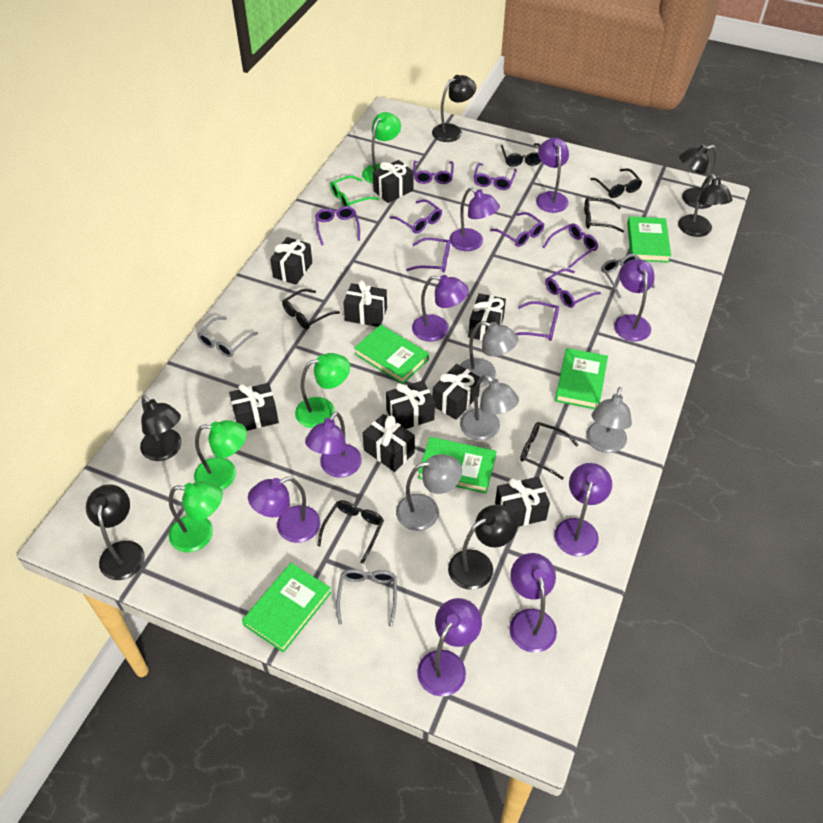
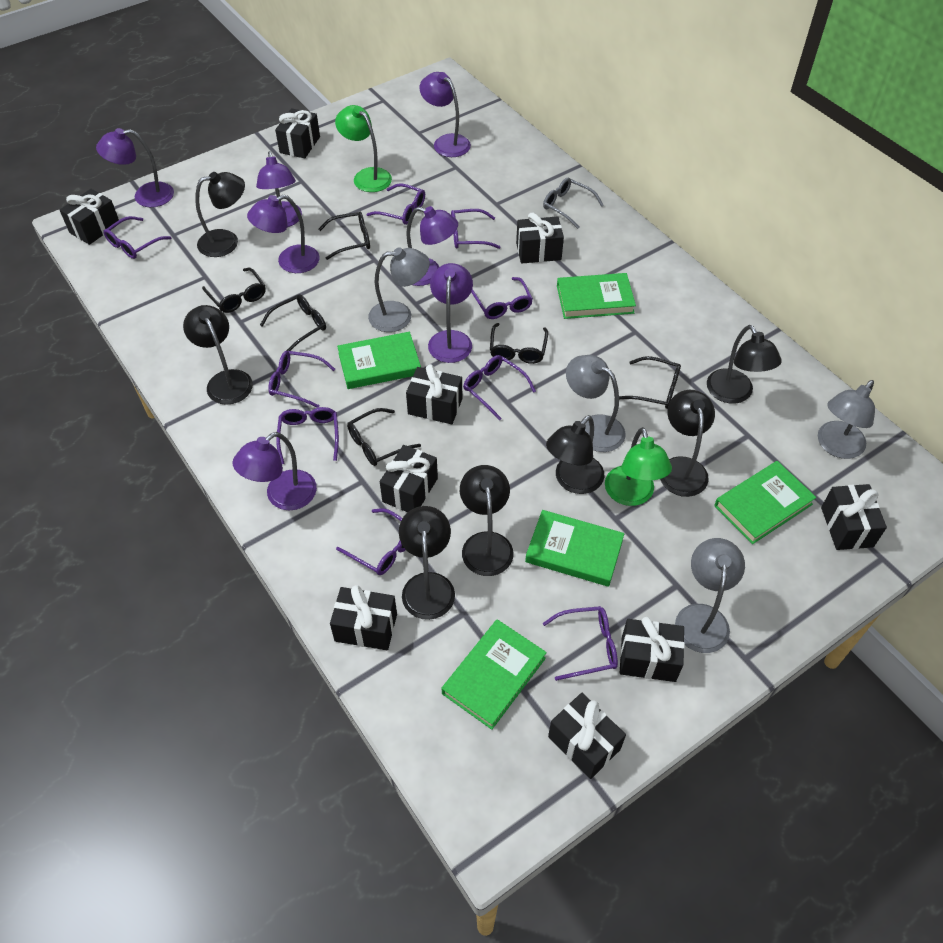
black lamp: [86,484,145,580] [140,395,182,461] [432,75,476,142] [448,505,517,590] [678,174,733,237] [679,144,717,209] = 6 -> [183,305,253,405] [195,172,245,257] [399,506,455,620] [460,465,513,576] [546,415,604,494] [660,390,715,497] [707,325,781,404] = 7
green glasses: [330,176,379,207] = 1 -> none = 0
green lamp: [169,481,223,552] [194,420,247,490] [295,353,350,428] [362,112,401,184] = 4 -> [335,105,392,192] [605,427,672,506] = 2
grey glasses: [197,317,258,357] [336,569,397,627] [601,253,655,298] = 3 -> [543,178,604,229] = 1
purple lamp: [248,477,321,543] [305,411,362,478] [412,275,469,342] [417,598,482,696] [450,187,500,251] [509,553,557,653] [536,138,569,213] [554,463,612,556] [614,259,655,341] = 9 -> [96,128,174,207] [232,432,317,510] [247,195,320,273] [256,151,302,227] [406,206,458,286] [419,72,471,157] [428,263,473,363] = 7

